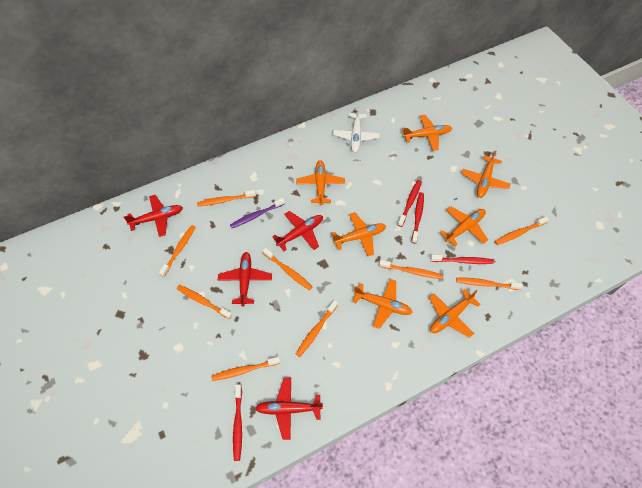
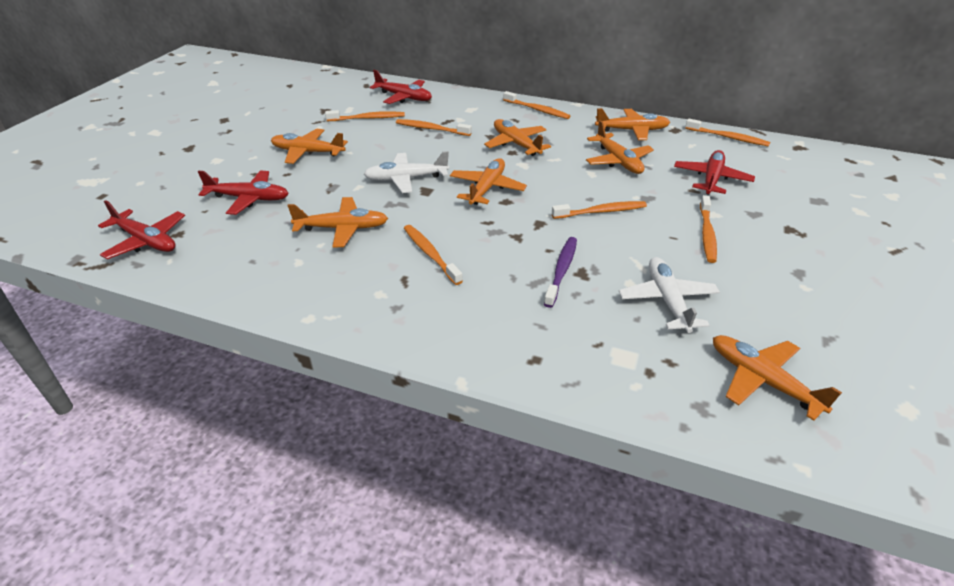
orange toothbrush: [159,225,195,277] [177,285,232,319] [197,190,256,206] [211,357,280,381] [263,248,312,290] [296,300,338,357] [379,260,442,279] [456,277,523,290] [495,216,549,245] = 9 -> [325,110,405,121] [396,119,472,136] [404,225,463,285] [503,91,570,119] [552,201,647,219] [685,119,770,147] [700,195,717,263] = 7
red toothbrush: [233,384,242,461] [398,180,422,227] [412,192,424,244] [431,255,494,264] = 4 -> none = 0
white plane: [333,106,380,153] = 1 -> [364,151,449,193] [619,257,720,333] = 2

